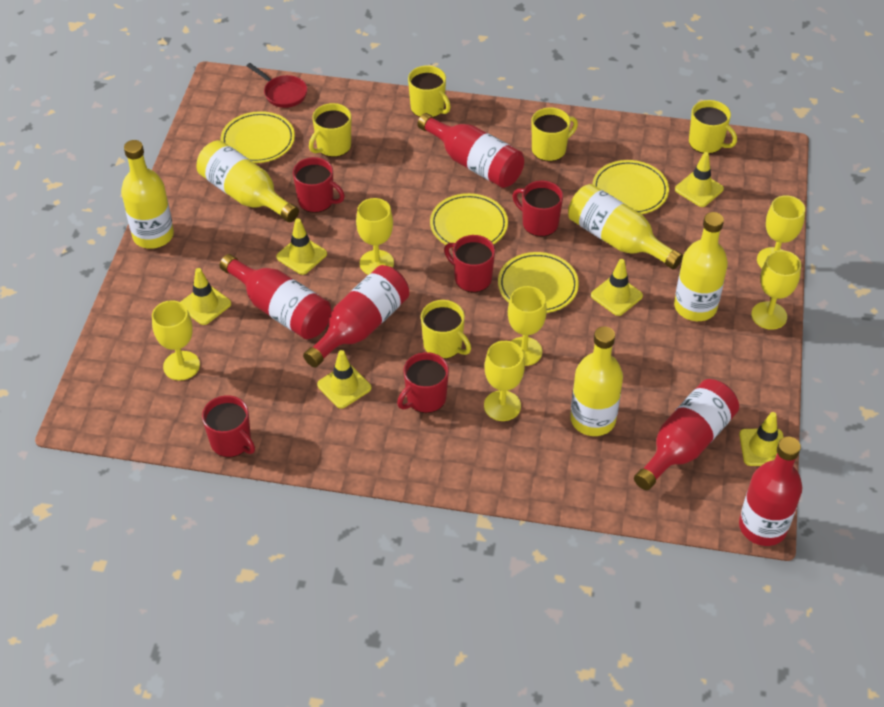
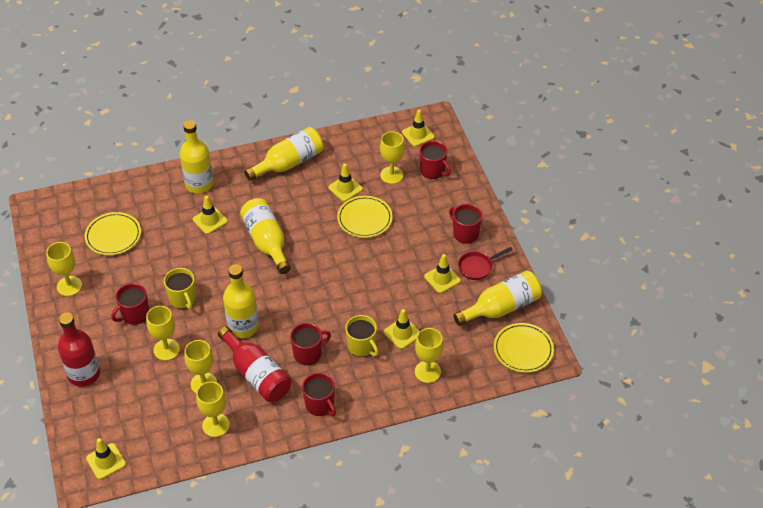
red bottle: [220,254,331,339] [303,265,409,368] [417,113,524,188] [634,379,739,490] [739,437,803,546] = 5 -> [58,313,100,387] [218,326,291,402] = 2
yellow mug: [309,103,351,157] [408,66,451,117] [421,300,471,359] [532,107,578,162] [689,100,737,154] = 5 -> [164,268,196,310] [345,315,379,357] = 2
yellow plate: [221,111,295,163] [430,193,508,245] [498,252,579,313] [592,160,669,214] = 4 -> [85,212,141,255] [337,196,392,238] [494,323,554,373] = 3

